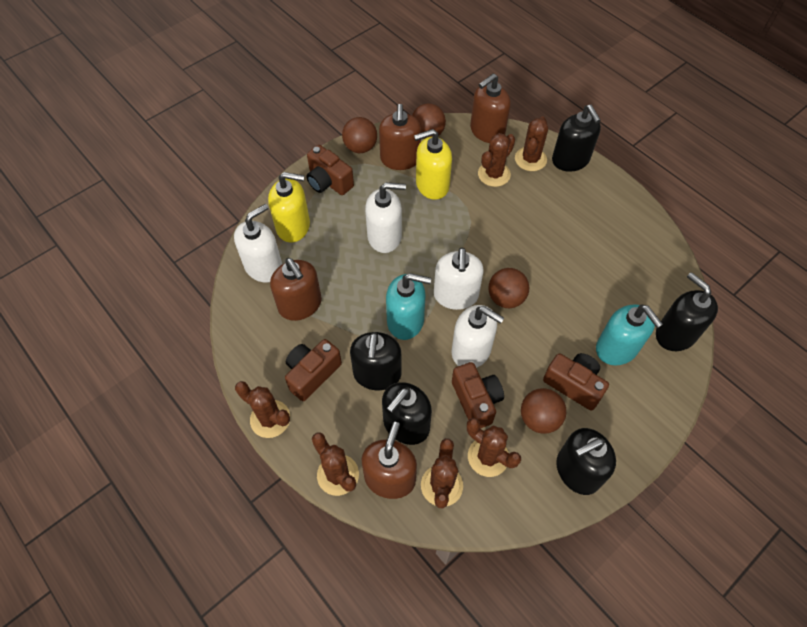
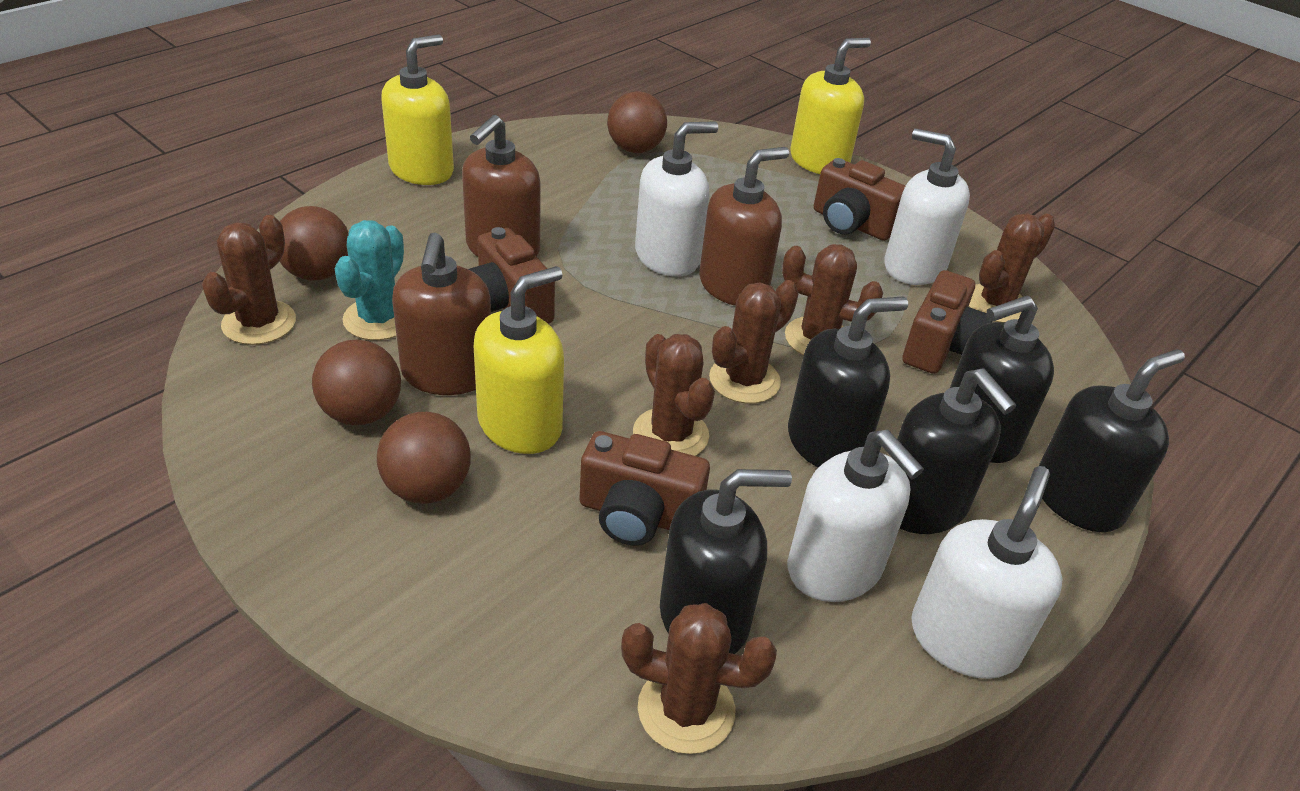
brown soap dispenser: [270,258,322,321] [361,422,417,499] [379,104,421,170] [470,74,511,143] = 4 -> [392,233,491,395] [462,115,540,257] [699,147,789,306] = 3
turquoise cactus: none = 0 -> [335,220,404,340] = 1
turquoise soap dispenser: [386,273,431,340] [596,304,663,365] = 2 -> none = 0
yellow soap dispenser: [268,172,310,243] [414,129,452,200] = 2 -> [381,35,454,185] [474,266,564,454] [790,38,871,174] = 3

